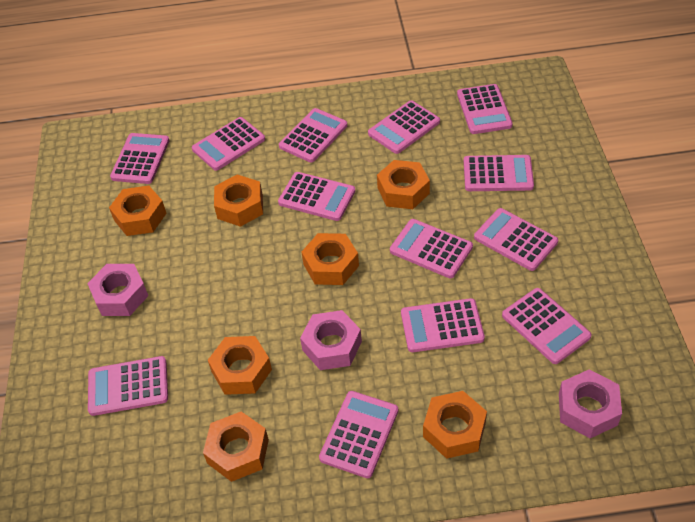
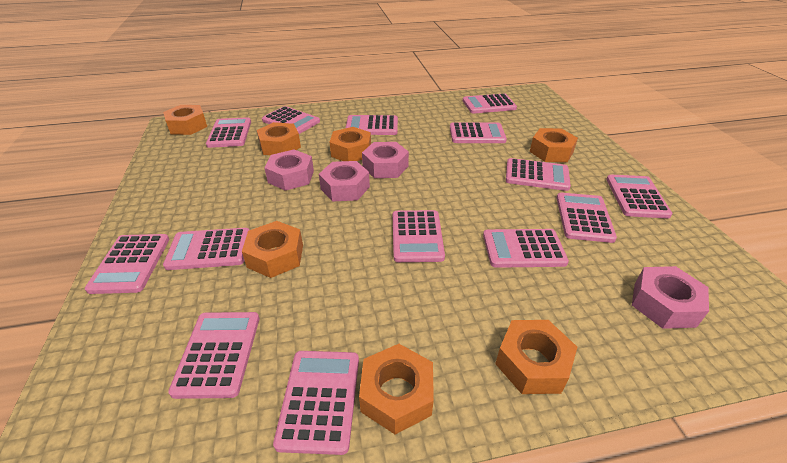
pink calculator: [88,356,168,416] [110,133,170,184] [192,117,265,171] [278,172,355,221] [279,108,347,163] [319,391,398,478] [368,100,440,154] [390,219,473,278] [401,298,485,352] [457,84,513,134] [464,155,534,191] [474,208,558,271] [502,288,592,364] = 13 -> [85,234,169,294] [163,228,249,270] [168,312,259,399] [206,117,251,148] [262,106,320,134] [273,351,359,455] [346,115,398,135] [393,210,445,262] [450,122,507,143] [463,93,517,114] [483,229,569,268] [506,158,571,191] [557,193,617,243] [606,175,673,218] = 14
pink nut: [87,264,148,316] [300,310,362,370] [559,369,622,438] = 3 -> [264,150,314,191] [319,161,370,201] [362,142,409,178] [632,266,709,329] = 4

